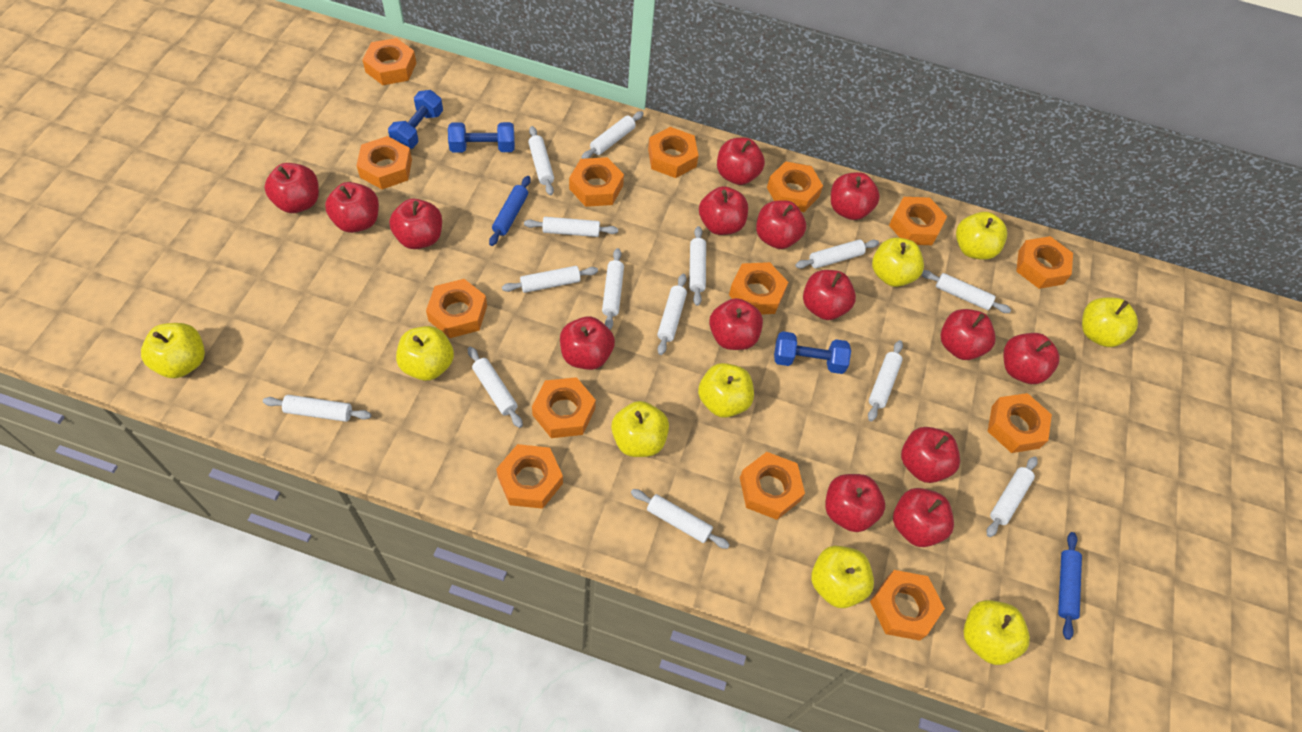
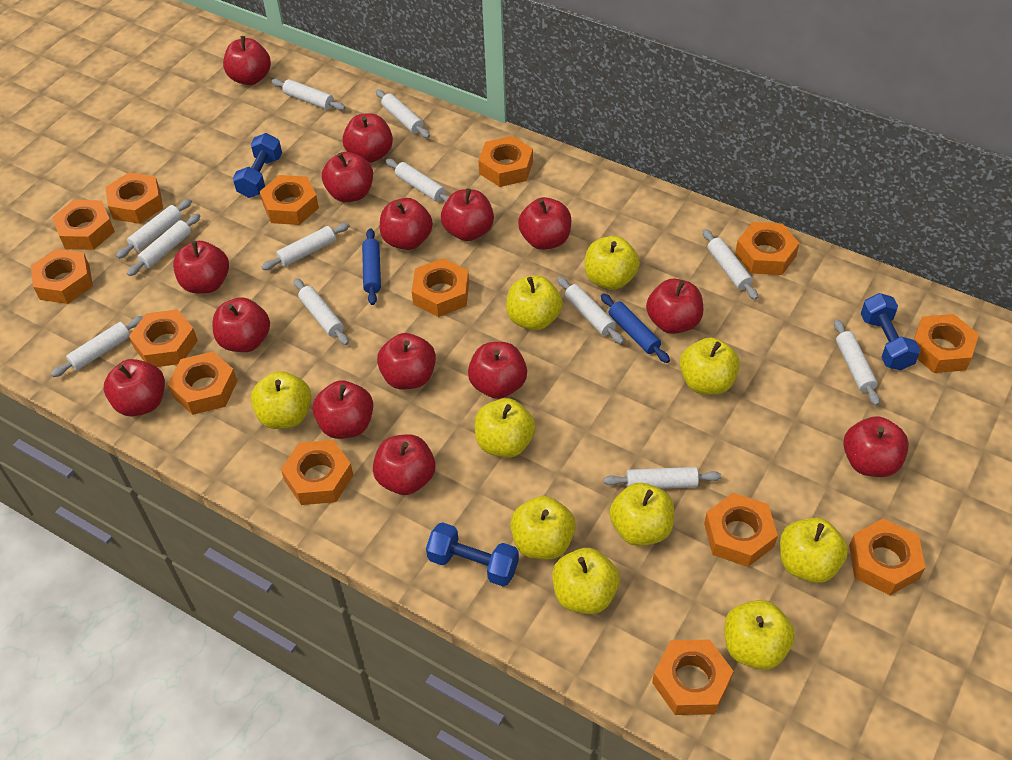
white rolling pin: [263,395,371,422] [468,347,523,428] [502,266,598,293] [524,217,618,237] [528,126,554,195] [581,111,644,159] [602,248,624,330] [631,489,730,549] [657,274,687,355] [689,226,706,306] [795,240,879,269] [868,340,903,421] [922,270,1011,313] [987,456,1038,537] = 14 -> [51,316,143,377] [116,199,192,259] [127,213,200,276] [262,223,350,270] [271,79,345,110] [294,278,349,345] [376,89,430,138] [386,159,450,203] [557,276,624,344] [603,467,721,489] [703,229,758,300] [834,319,880,406] = 12
yellow apple: [141,323,205,378] [396,326,454,381] [611,401,669,457] [698,363,754,418] [811,546,874,608] [872,238,924,287] [956,212,1007,260] [963,600,1030,665] [1082,297,1138,347] = 9 -> [251,371,312,429] [475,398,536,458] [506,275,563,330] [510,496,576,559] [552,548,619,614] [585,236,640,290] [610,483,674,546] [680,338,740,395] [724,600,795,670] [780,517,848,583] = 10

